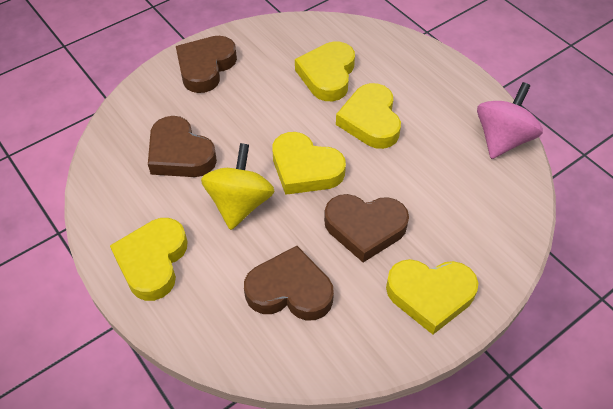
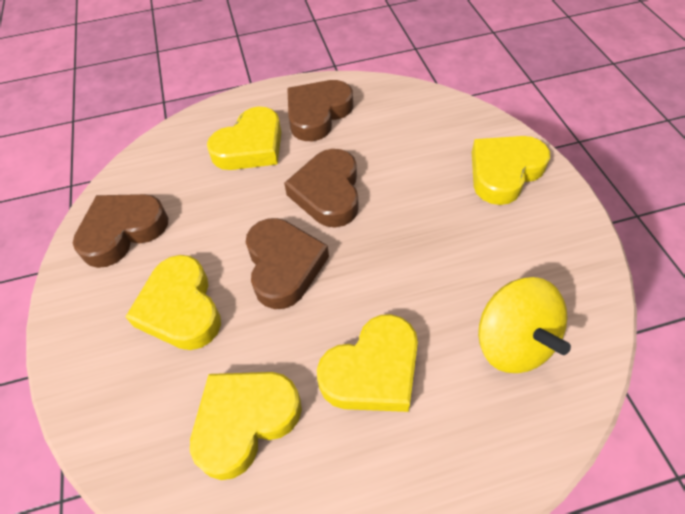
pink spinning top: [477,82,543,159] = 1 -> none = 0

